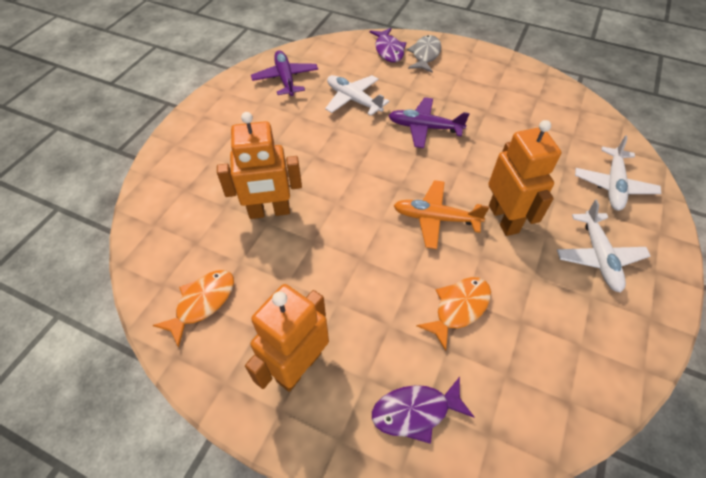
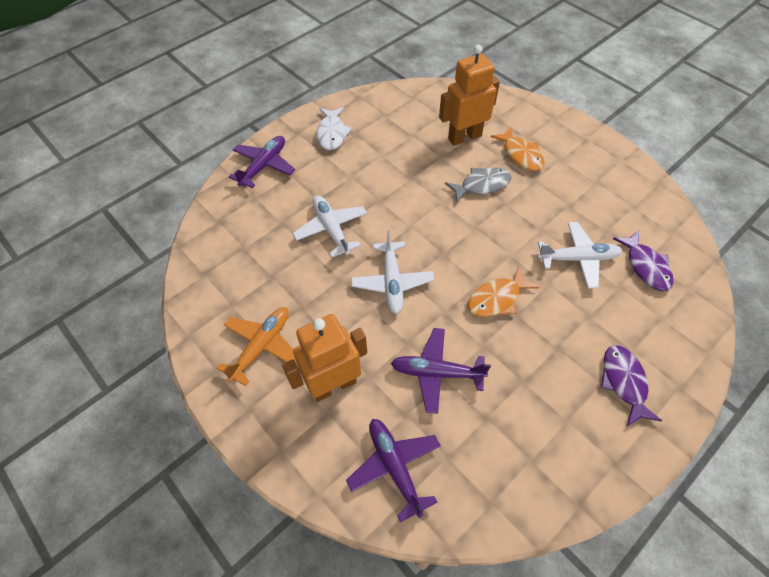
orange robot: [217,112,302,219] [245,284,329,392] [488,120,561,236] = 3 -> [282,314,367,402] [439,45,500,146] = 2
purple plane: [251,50,318,96] [388,97,470,148] = 2 -> [229,136,295,188] [346,419,441,522] [391,328,491,414] = 3
white fish: none = 0 -> [316,107,352,150] = 1

